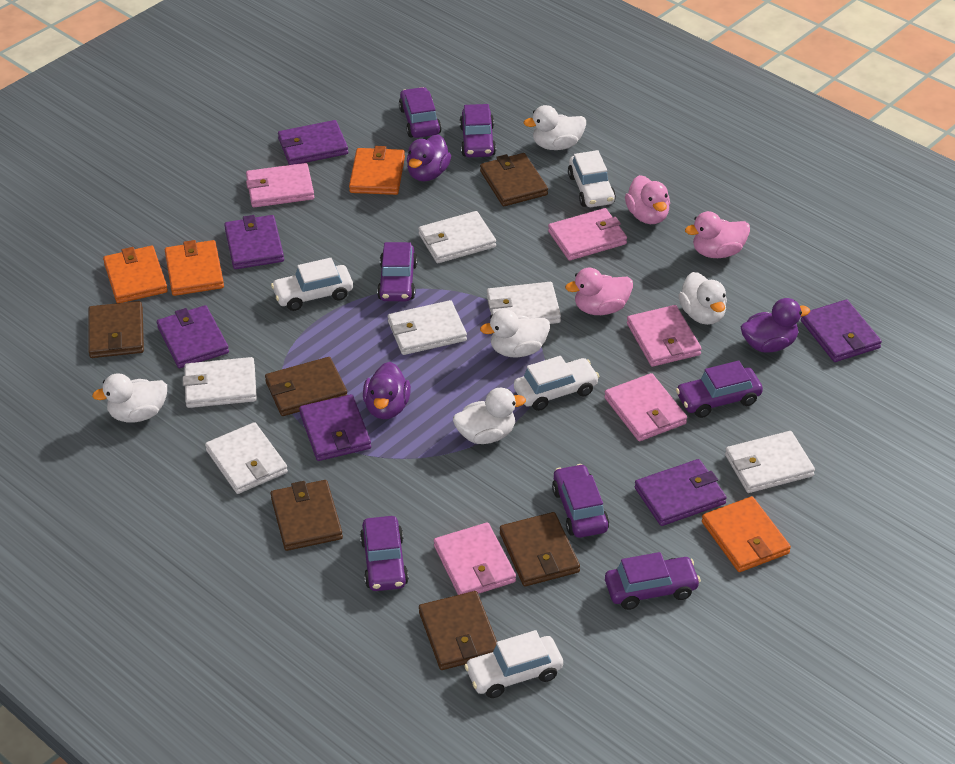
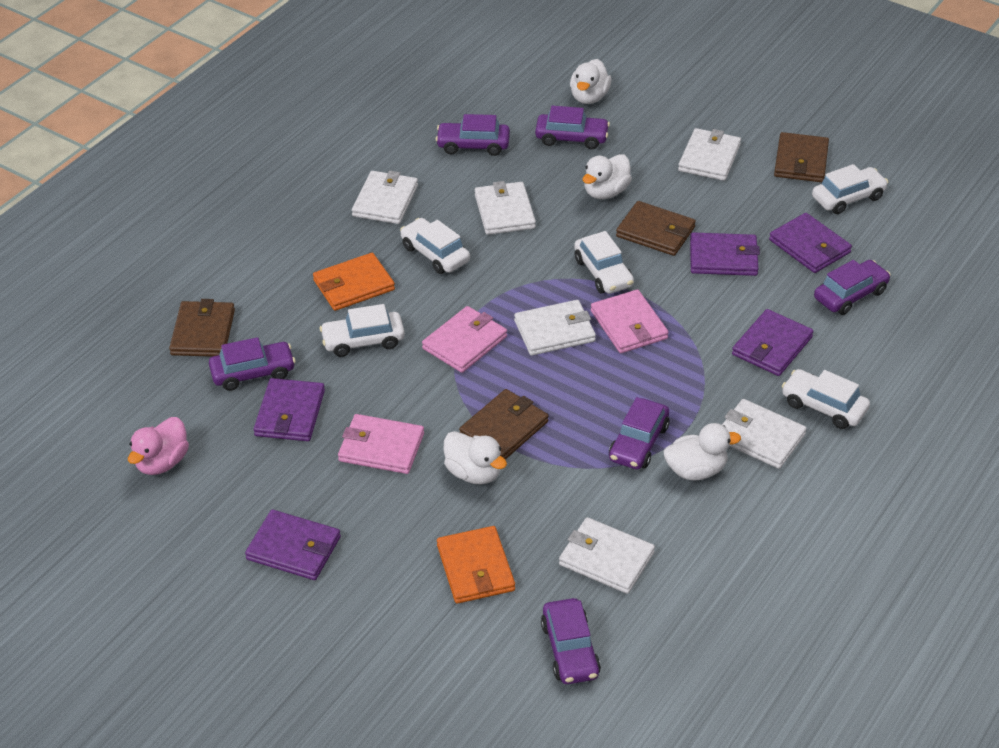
brown wallet: [88,301,144,358] [265,357,347,416] [270,480,343,551] [419,591,497,670] [480,153,548,206] [500,512,580,587] = 6 -> [169,299,235,357] [459,389,548,460] [616,201,696,256] [774,132,829,182] = 4
orange wallet: [103,246,168,303] [165,240,224,296] [349,146,405,195] [702,496,791,572] = 4 -> [313,253,395,311] [437,526,515,604] = 2
pink duck: [565,267,633,315] [625,175,670,224] [685,211,750,258] = 3 -> [128,417,189,475] = 1
pink wallet: [246,163,314,208] [434,522,516,595] [548,208,627,261] [604,373,687,441] [627,305,702,367] = 5 -> [338,414,424,474] [422,306,507,373] [591,289,669,353] = 3
purple car: [360,516,409,591] [377,242,417,301] [399,87,442,138] [460,104,496,157] [552,464,609,538] [605,552,701,610] [676,361,763,418] = 7 -> [209,337,295,391] [436,114,510,156] [535,106,610,149] [541,598,601,684] [609,397,669,470] [814,260,891,315] = 6
purple duck: [363,362,411,419] [407,135,451,181] [741,298,810,353] = 3 -> none = 0
purple wallet: [157,305,229,368] [224,215,284,269] [278,120,348,165] [299,394,371,461] [635,459,727,526] [801,299,882,362] = 6 -> [245,510,341,580] [254,378,325,441] [690,232,760,276] [732,309,814,376] [769,213,852,273] = 5
white car: [271,258,353,311] [464,630,563,698] [514,356,600,411] [568,150,616,207] = 4 -> [320,304,405,357] [400,218,470,274] [574,231,634,294] [782,369,870,429] [812,164,888,214] = 5
white duck: [92,373,167,422] [453,388,526,444] [480,309,550,357] [523,105,586,150] [678,272,727,325] = 5 -> [444,431,507,484] [570,59,611,104] [583,154,632,199] [664,423,741,481] = 4

